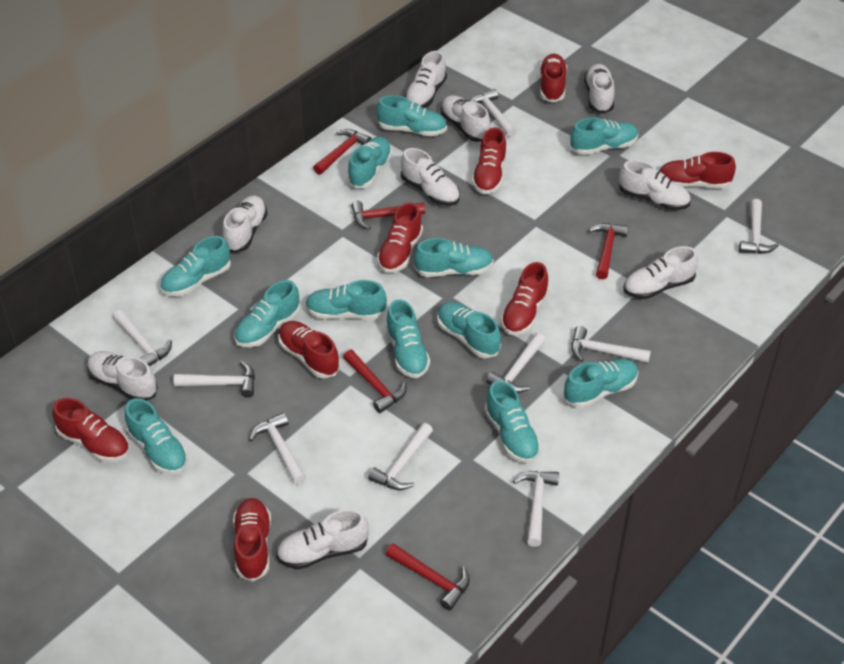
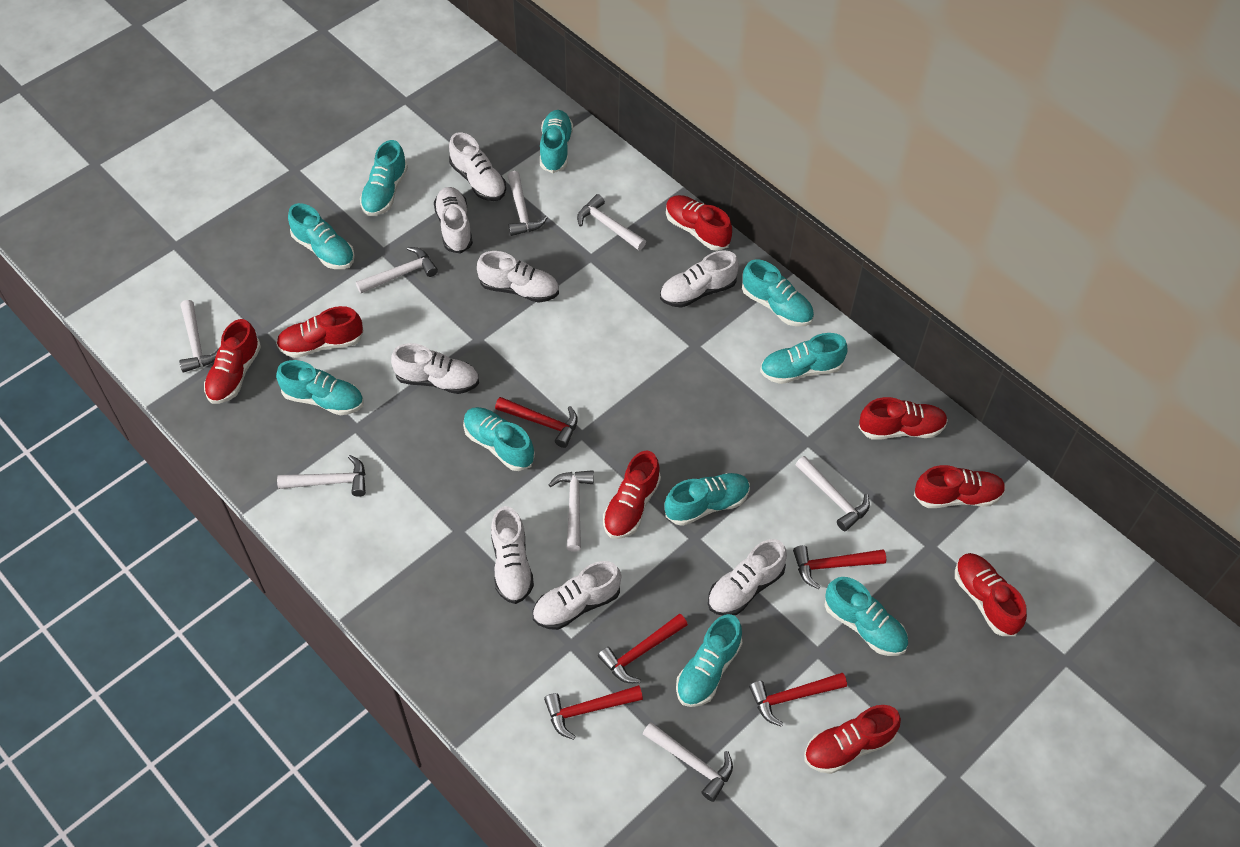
turquoise shoe: [125,398,188,475] [160,236,231,296] [234,280,301,347] [305,280,387,320] [347,137,392,189] [377,95,447,136] [385,299,430,378] [414,238,494,277] [437,302,501,358] [485,380,541,463] [564,359,639,408] [571,118,638,155] = 12 -> [276,360,364,415] [288,203,355,269] [360,140,408,216] [463,407,535,471] [540,110,573,173] [664,473,750,526] [676,614,743,707] [742,259,814,327] [760,333,848,384] [825,577,908,656] = 10
white hammer: [113,310,172,367] [173,361,255,398] [249,413,306,485] [368,423,433,490] [471,89,517,137] [486,333,546,393] [513,471,559,547] [571,326,651,363] [739,199,779,254] = 9 -> [179,300,218,373] [277,455,366,497] [356,247,438,293] [508,171,548,236] [548,470,594,551] [577,194,646,250] [643,722,733,802] [795,456,870,531] = 8
white shoe: [87,351,158,401] [223,196,268,253] [276,509,369,569] [401,148,460,206] [405,51,447,108] [441,95,490,142] [584,64,615,114] [619,160,690,210] [623,246,698,299] = 9 -> [391,343,479,394] [434,187,473,254] [449,132,506,201] [477,251,559,303] [491,506,534,604] [533,561,621,630] [660,250,739,308] [708,539,787,615] = 8

